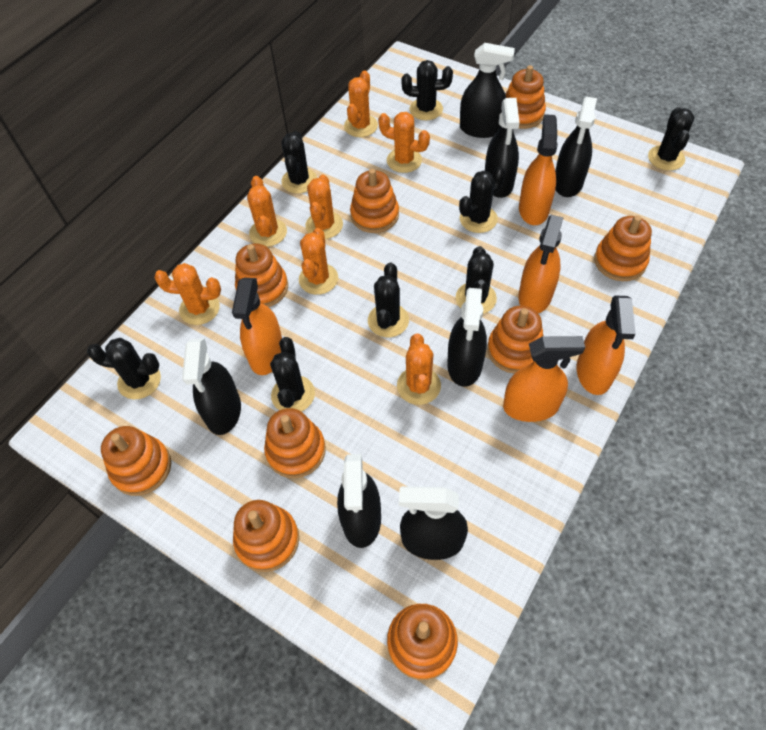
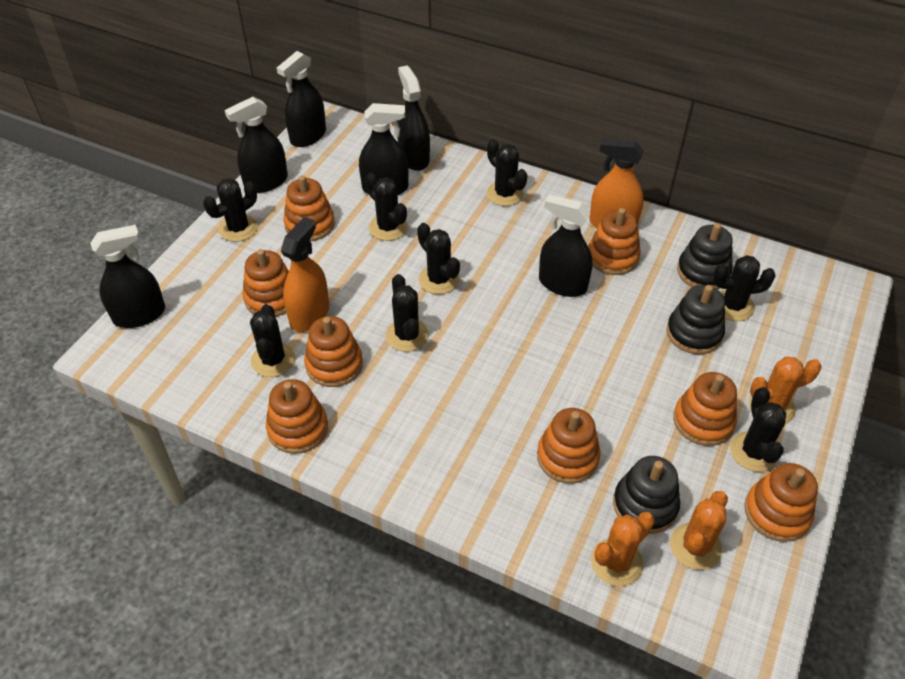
black spray bottle: [182,338,241,435] [337,454,381,548] [399,486,468,560] [447,288,487,387] [460,43,515,138] [485,98,520,198] [555,97,597,197] = 7 -> [90,225,165,328] [225,97,288,193] [277,51,326,147] [359,103,409,195] [397,65,430,171] [539,195,593,297] = 6
black stacking toy: none = 0 -> [613,456,680,534] [667,285,725,354] [677,223,733,289] = 3
orange cactus: [154,263,221,325] [247,176,287,247] [299,228,338,295] [306,175,343,239] [344,70,378,137] [378,112,430,173] [397,333,441,405] = 7 -> [591,512,655,586] [670,491,728,570] [749,357,822,424] = 3
orange spray bottle: [232,278,282,375] [503,336,585,422] [518,215,564,313] [519,114,558,225] [577,295,636,395] = 5 -> [281,217,329,332] [589,138,644,228] = 2
orange stacking toy: [101,426,171,496] [233,500,299,572] [235,243,288,307] [264,408,326,478] [350,169,399,233] [387,604,458,680] [487,306,543,374] [505,65,546,129] [594,215,652,281] = 9 -> [242,249,289,317] [266,379,328,454] [283,175,335,241] [304,316,363,387] [537,408,601,484] [588,208,641,275] [673,372,737,446] [744,463,818,542] = 8

